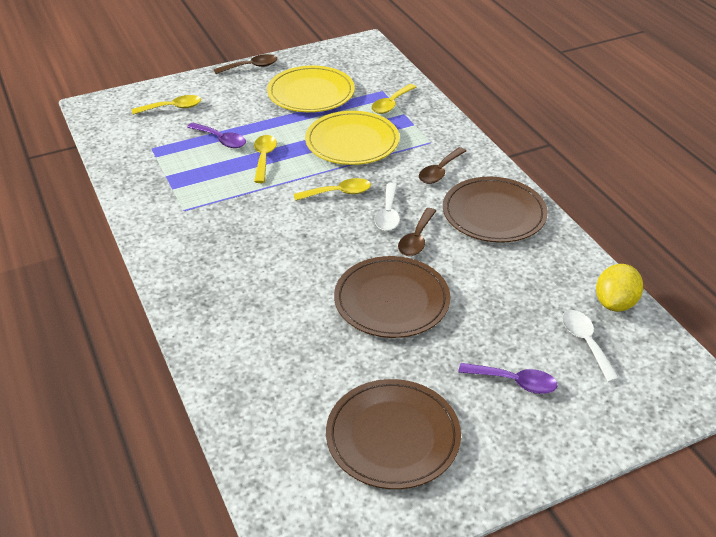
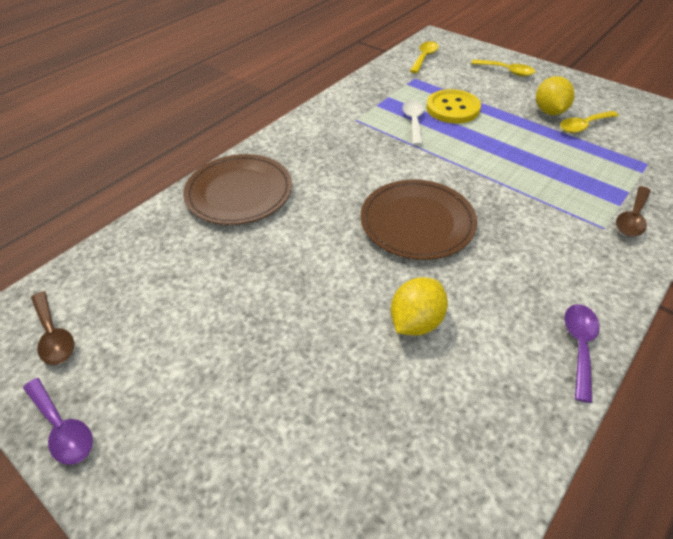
brown plate: [326,379,461,489] [334,256,450,338] [443,177,548,243] = 3 -> [183,154,292,225] [360,179,477,260] = 2
brown spoon: [214,54,277,74] [398,208,436,256] [419,147,466,184] = 3 -> [31,291,74,365] [616,186,651,237] = 2
white spoon: [375,183,400,231] [562,310,620,382] = 2 -> [402,100,424,145] = 1
yellow button: none = 0 -> [426,89,481,123] = 1
yellow lemon: [596,264,643,312] = 1 -> [391,277,448,335] [536,76,575,115] = 2
yellow plate: [267,66,355,112] [305,111,400,165] = 2 -> none = 0
yellow spoon: [132,95,201,115] [254,135,277,183] [294,178,371,201] [371,84,416,114] = 4 -> [410,41,439,73] [471,59,535,76] [560,111,619,133] = 3

